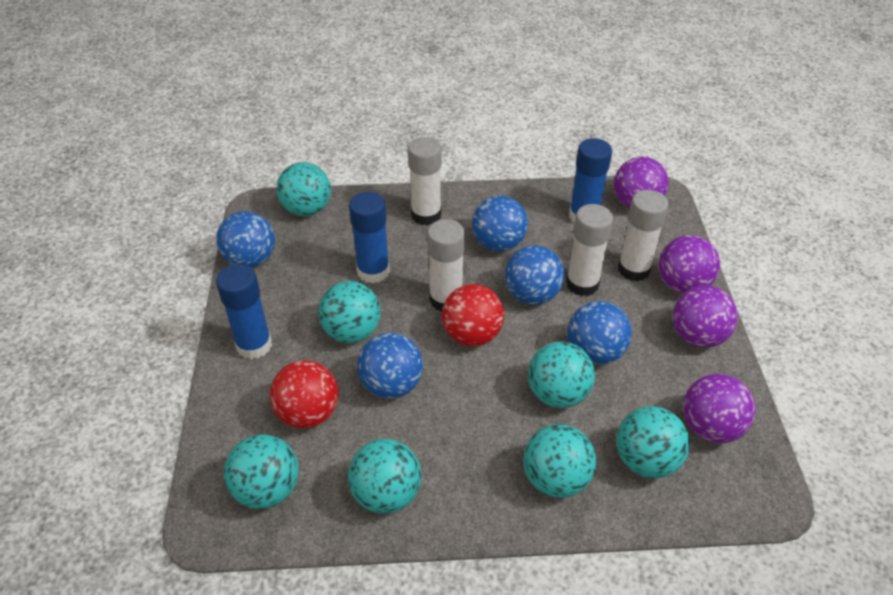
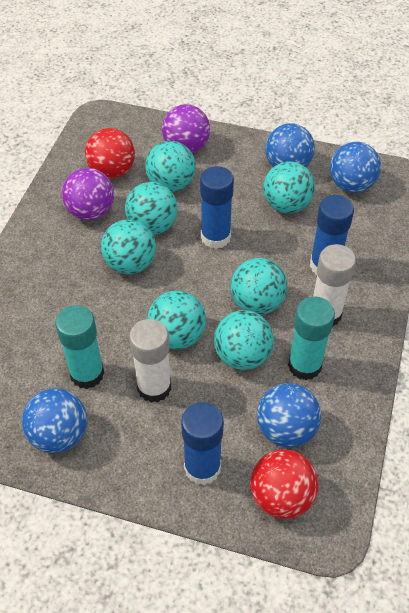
blue ball: [216,211,275,268] [357,333,423,399] [472,195,528,252] [505,245,565,305] [567,301,632,365] = 5 -> [22,388,87,453] [257,383,321,448] [265,123,315,167] [330,142,381,193] = 4
purple ball: [614,157,669,208] [659,235,720,293] [673,285,738,348] [683,374,756,443] = 4 -> [62,168,114,220] [162,104,210,153] = 2
turquoise glue stick: none = 0 -> [55,305,104,389] [288,296,335,380] = 2
white glue stick: [408,137,442,225] [427,219,465,312] [566,204,613,296] [618,190,669,281] = 4 -> [129,319,171,403] [313,244,356,327] = 2

